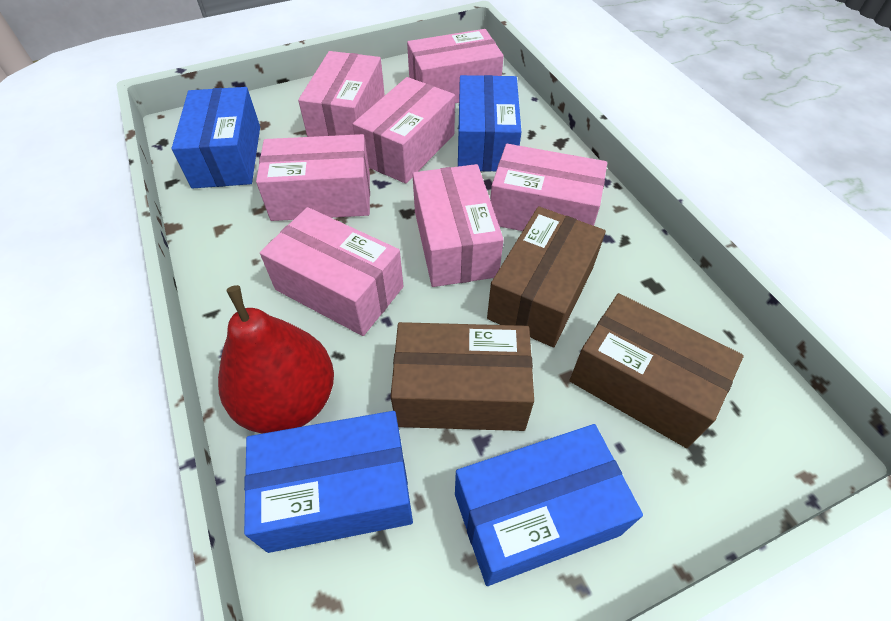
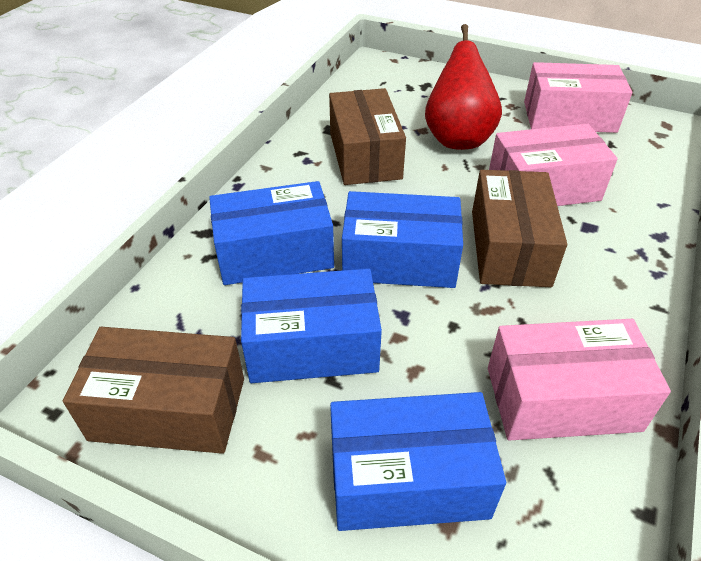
pink box: [256,134,370,221] [260,207,404,336] [298,51,385,137] [353,77,455,184] [407,29,504,103] [412,164,504,287] [490,144,607,231] = 7 -> [488,319,671,441] [489,124,618,206] [524,62,632,133] = 3

